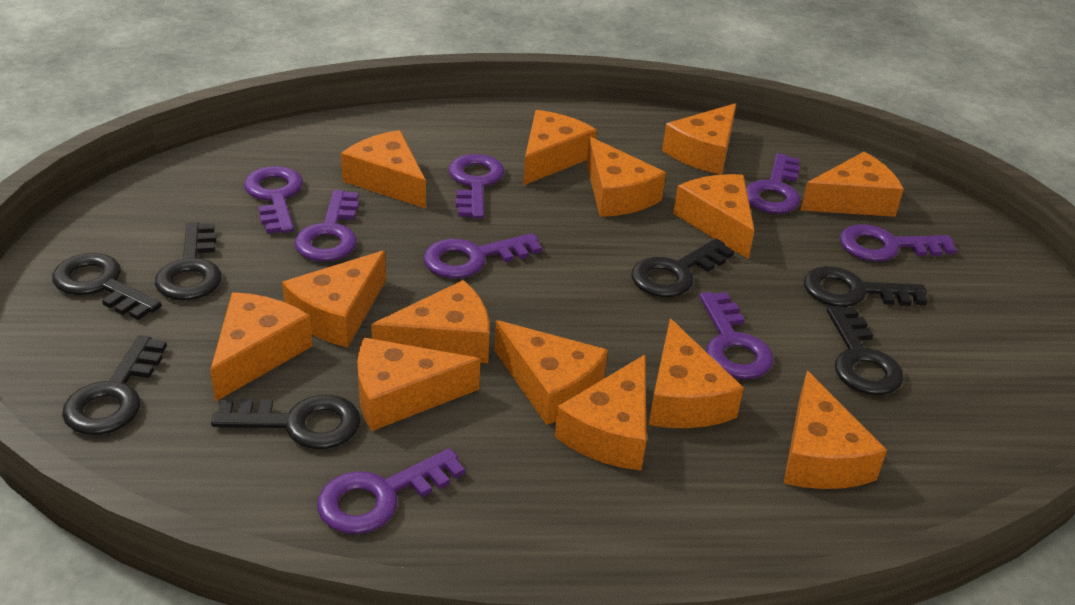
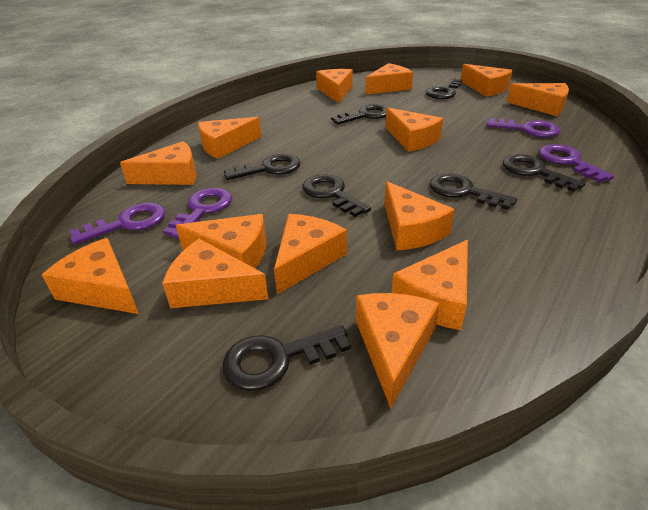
purple key: [244,166,303,234] [294,190,359,261] [317,448,465,534] [423,233,542,278] [449,154,504,219] [699,292,774,379] [746,153,800,214] [840,224,957,261] = 8 -> [70,203,165,245] [163,188,232,239] [487,118,560,138] [539,144,614,183] = 4

